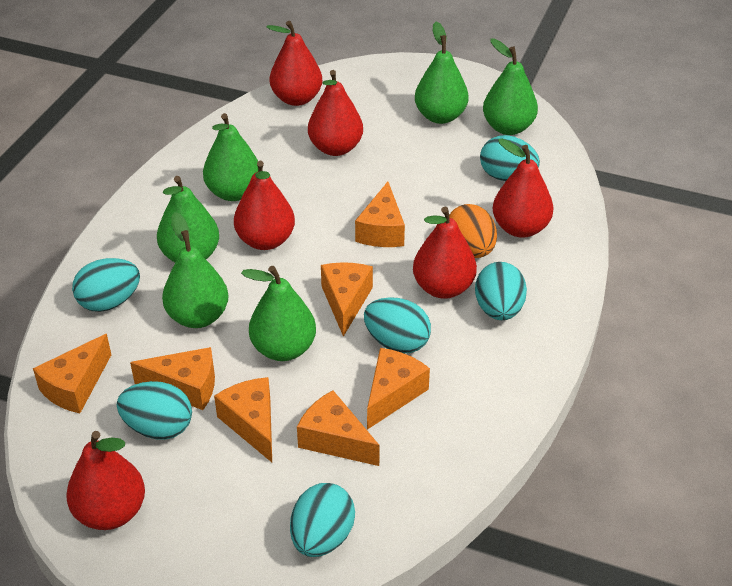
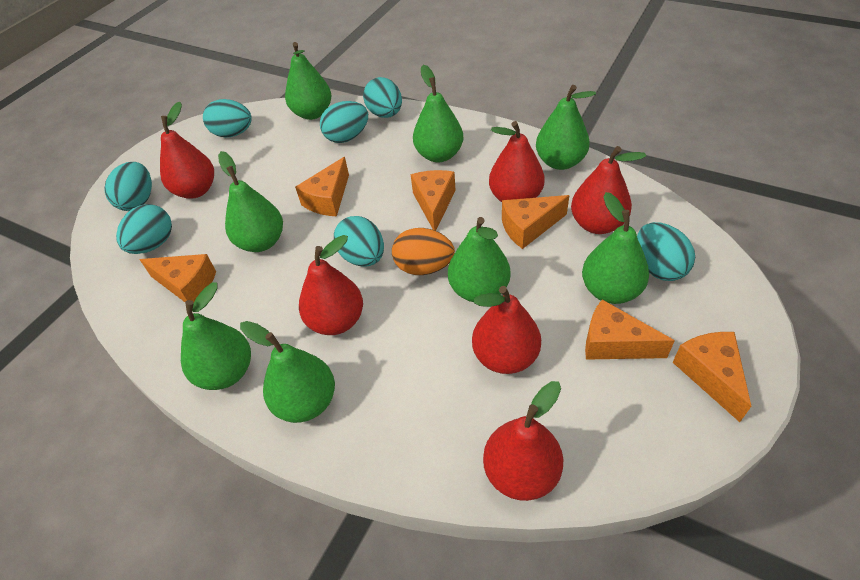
green pear: [157,176,219,263] [162,212,228,328] [203,113,258,201] [241,266,316,361] [415,22,469,124] [483,38,538,135] = 6 -> [181,282,251,390] [218,151,283,252] [240,321,335,423] [285,42,332,120] [413,65,463,162] [448,217,511,302] [536,85,596,170] [582,192,649,304] = 8
orange cheese: [33,334,111,413] [130,347,215,410] [214,377,272,462] [297,390,380,466] [321,262,373,337] [355,181,405,247] [367,348,430,430] = 7 -> [139,254,216,302] [295,157,349,216] [411,170,456,231] [502,195,570,249] [585,299,675,360] [672,332,751,422] = 6
turquoise egg: [72,258,140,312] [117,381,192,440] [290,483,355,557] [364,297,431,353] [475,262,527,320] [480,135,540,181] = 6 -> [104,162,152,211] [116,204,172,254] [203,99,252,137] [320,101,368,143] [334,216,384,266] [363,77,402,118] [637,222,695,281] = 7

